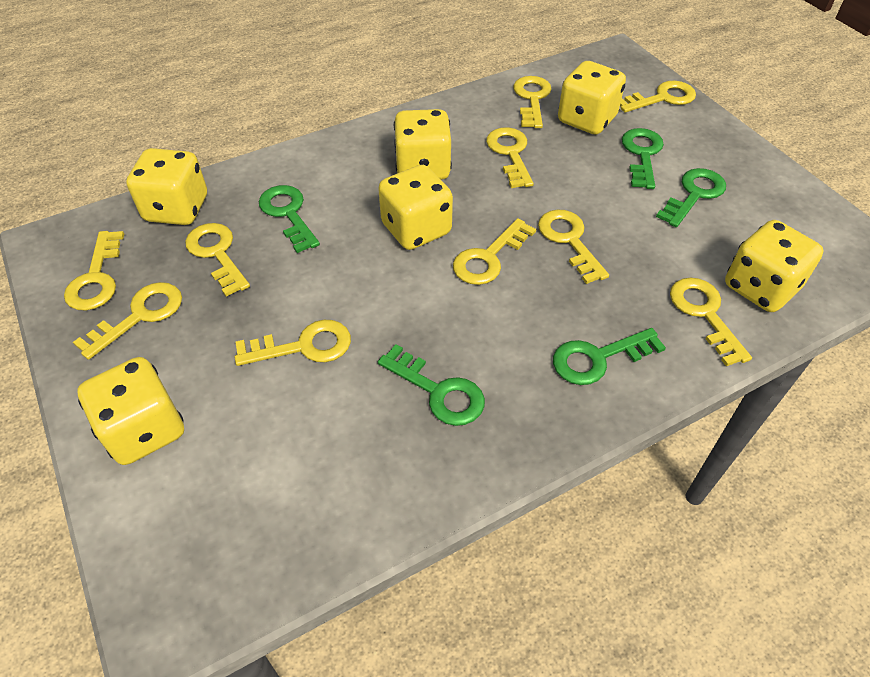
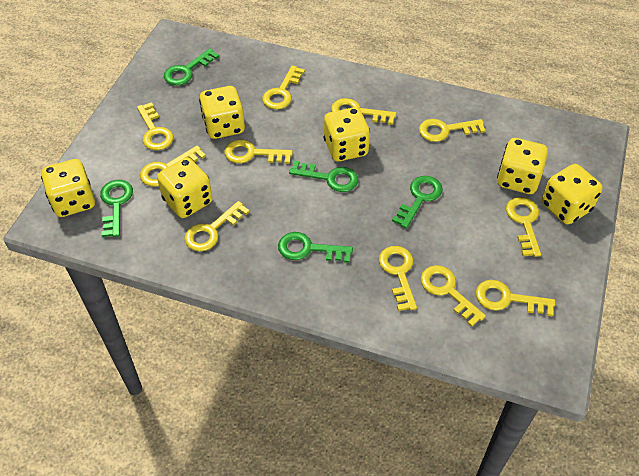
yellow key: [64,231,124,311] [73,282,182,360] [185,223,250,296] [235,320,351,366] [453,218,536,285] [486,127,534,188] [513,76,552,128] [538,210,609,284] [620,81,696,113] [670,278,752,366] = 10 -> [137,102,174,150] [140,145,206,187] [184,201,250,251] [224,140,293,164] [262,65,305,109] [331,98,396,125] [379,246,417,311] [419,119,486,142] [421,265,486,327] [476,280,555,316] [506,197,541,257] = 11

